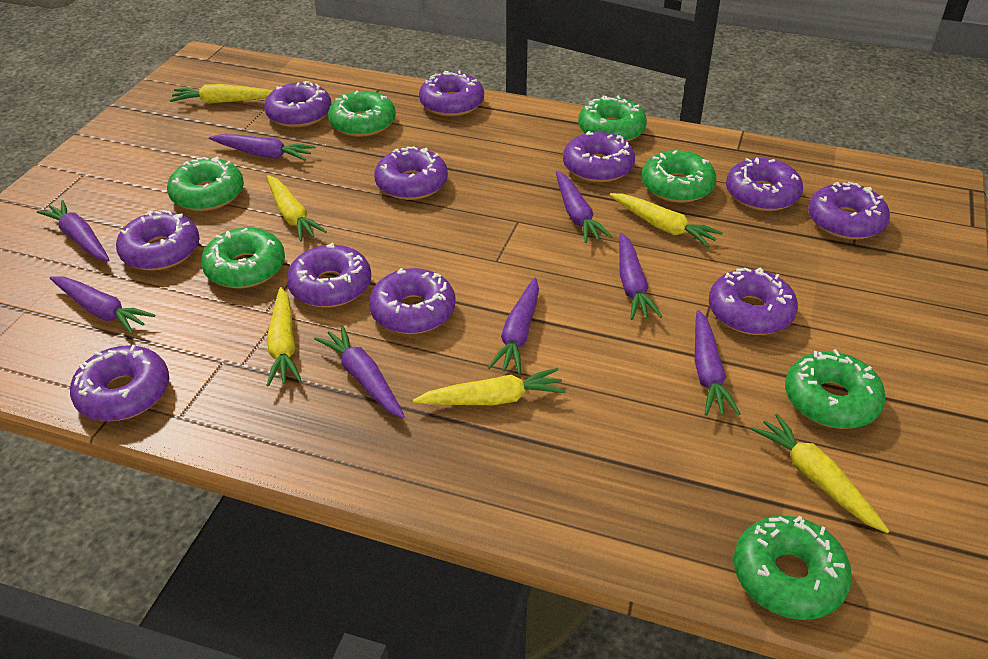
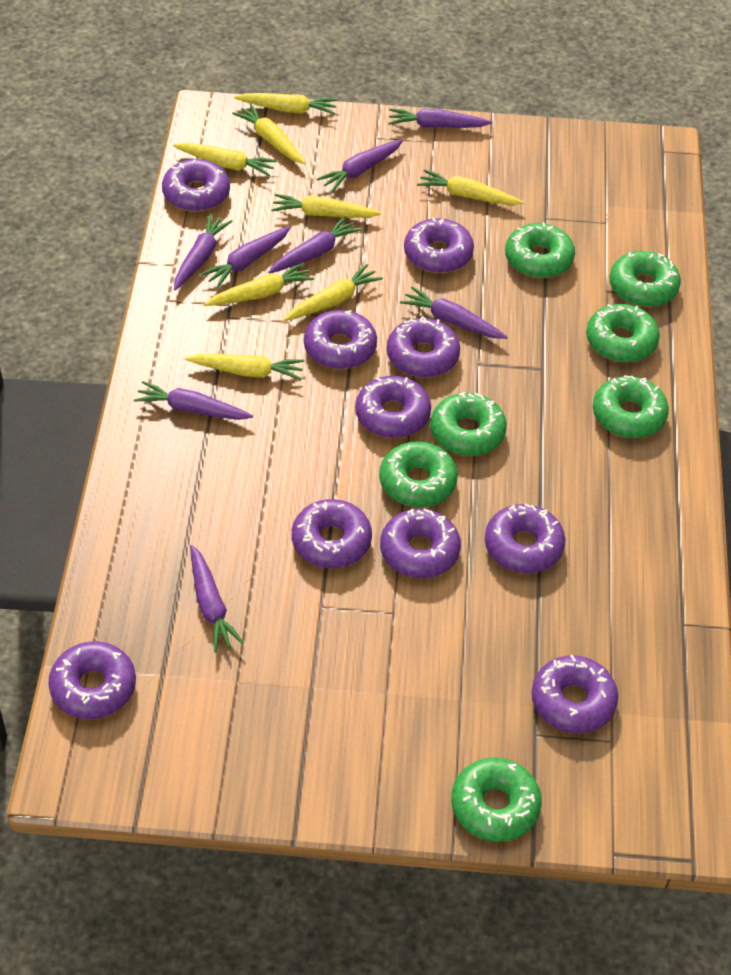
purple donut: [70,345,169,421] [116,210,200,271] [264,81,332,127] [287,243,371,308] [369,268,456,334] [374,146,448,200] [419,71,484,116] [563,131,635,182] [709,267,798,335] [726,157,803,211] [808,182,890,240] = 11 -> [48,641,136,719] [162,159,230,212] [292,499,372,568] [304,310,377,369] [355,376,431,438] [380,508,461,578] [387,316,460,378] [404,217,474,273] [485,504,565,573] [532,655,618,733] = 10
yellow carrot: [170,84,272,104] [267,175,327,242] [267,287,302,386] [413,368,566,405] [609,193,723,248] [751,414,889,533] = 6 -> [173,143,277,176] [185,354,304,380] [204,263,314,306] [232,104,306,164] [234,93,338,115] [271,194,381,218] [284,264,383,321] [417,169,523,205] = 8

